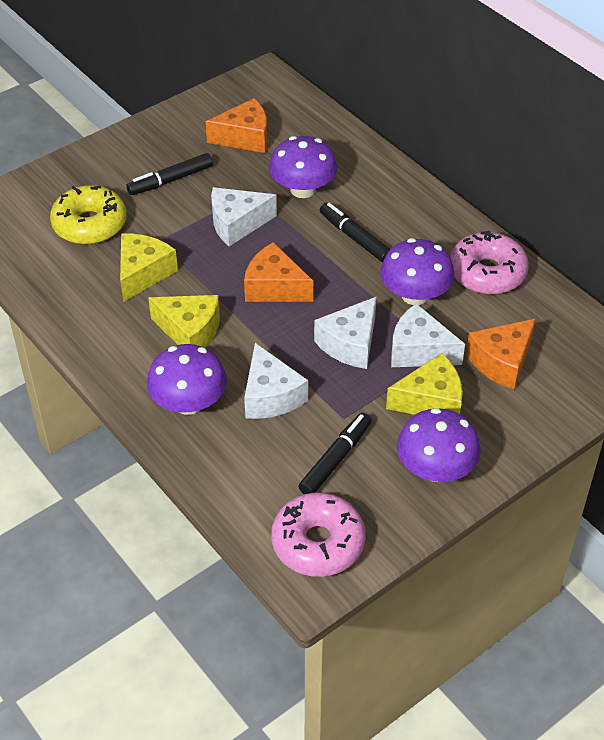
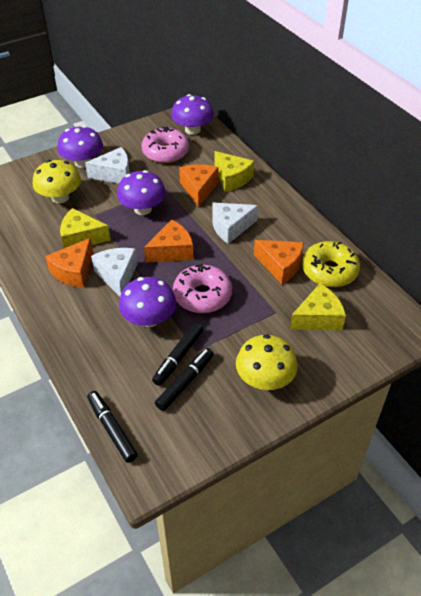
orange cheese: [206,98,267,153] [244,242,313,302] [466,319,536,389] = 3 -> [45,238,93,288] [144,219,194,263] [179,164,219,207] [254,240,304,284] = 4
white cheese: [211,187,277,246] [244,343,308,419] [314,297,376,369] [391,303,465,367] = 4 -> [85,147,130,184] [91,248,138,296] [213,203,259,244] = 3
yellow mushroom: none = 0 -> [33,160,81,203] [236,334,298,390] = 2

